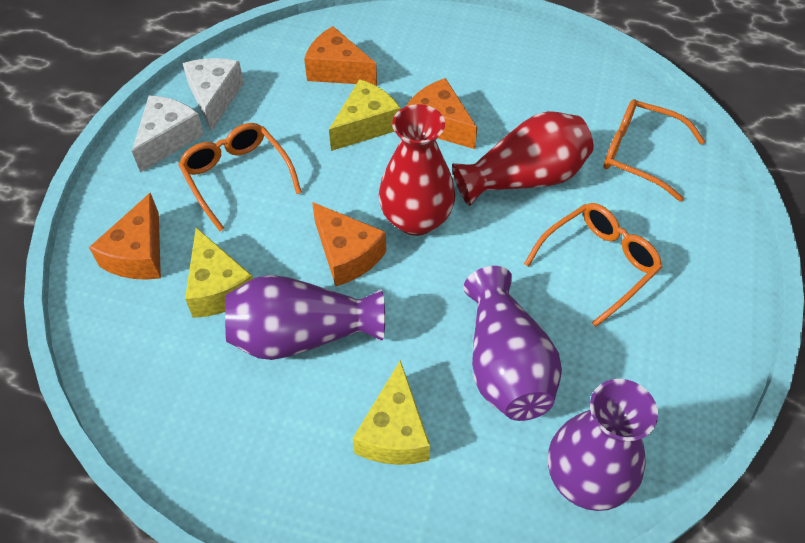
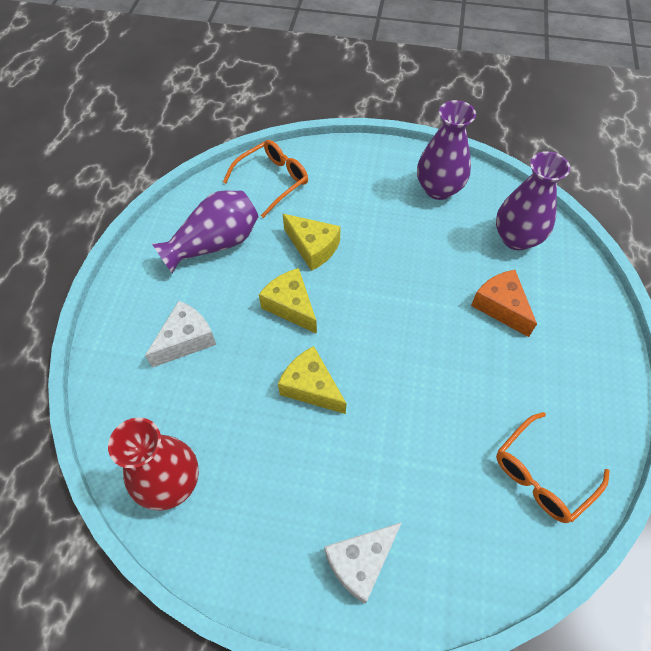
orange cheese: [89,193,161,280] [304,26,377,85] [312,202,386,286] [407,78,477,149] = 4 -> [471,270,537,337] = 1
orange glasses: [178,123,302,231] [524,203,662,327] [603,99,705,202] = 3 -> [223,140,308,218] [496,412,610,523] = 2
red vase: [379,104,455,236] [452,111,594,206] = 2 -> [108,418,199,511] = 1

